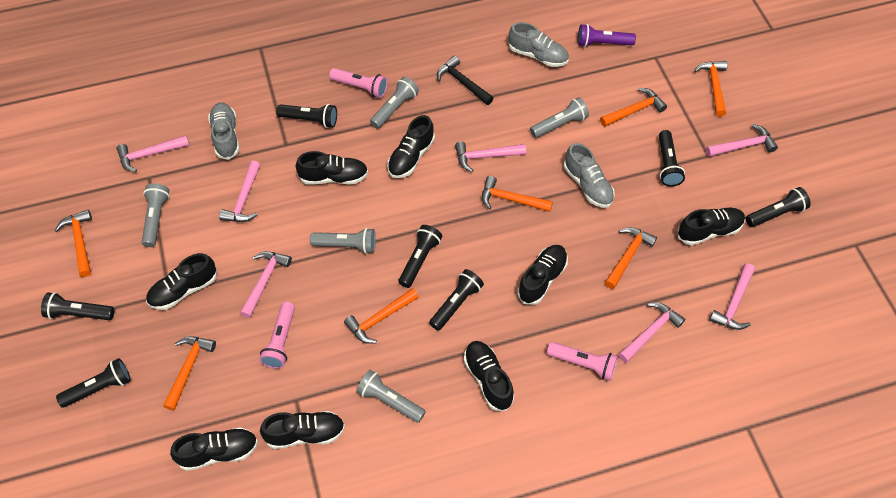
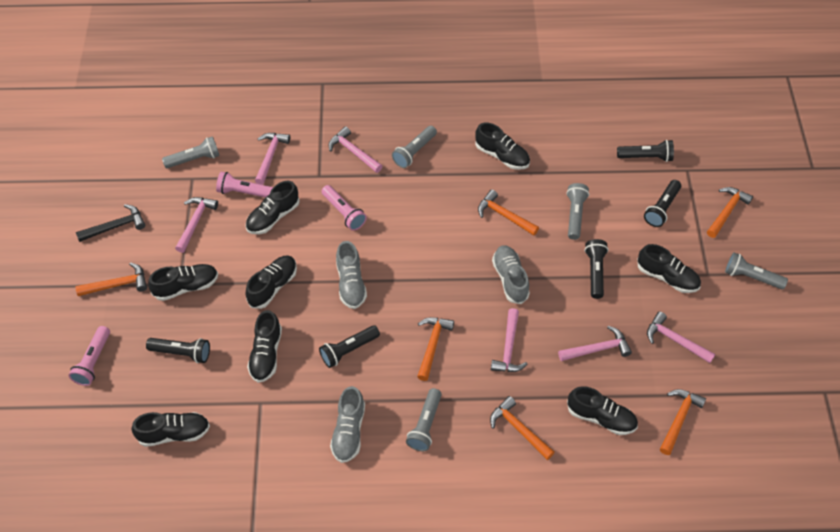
black flashlight: [41,292,114,320] [56,358,131,407] [276,104,337,128] [398,225,442,288] [429,269,484,331] [659,130,685,187] [746,187,811,227] = 7 -> [146,338,210,363] [319,325,380,368] [584,239,608,299] [617,140,674,162] [644,180,681,227] = 5
orange hammer: [55,210,92,277] [163,336,216,411] [344,288,419,344] [482,176,553,212] [600,88,667,127] [605,227,657,289] [694,61,728,117] = 7 -> [75,262,147,296] [417,317,454,381] [478,190,539,236] [490,396,555,460] [660,389,706,455] [707,187,753,238] = 6
pink hammer: [116,135,189,172] [219,161,260,222] [240,251,292,318] [455,141,526,172] [618,302,685,363] [706,124,778,157] [709,263,755,330] = 7 -> [175,197,218,253] [255,133,290,185] [328,126,382,173] [491,308,527,372] [558,326,632,361] [647,312,715,363] = 6
purple flashlight: [578,24,636,47] = 1 -> none = 0

